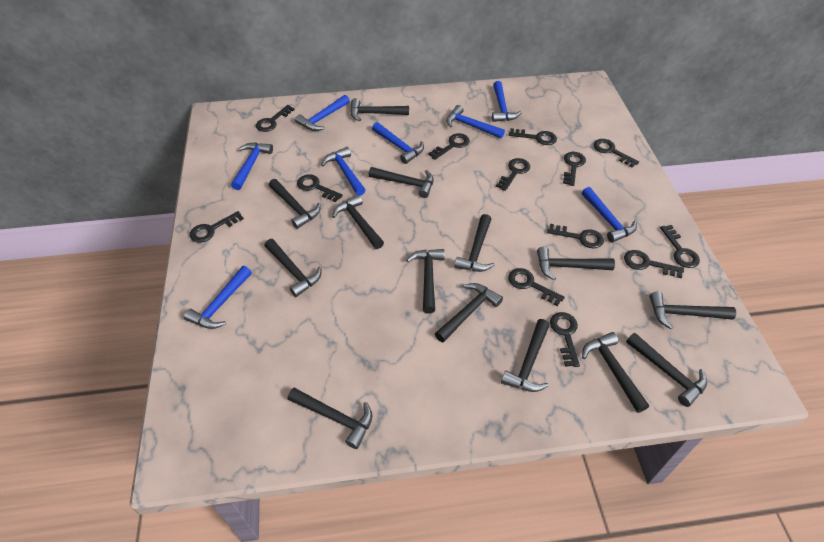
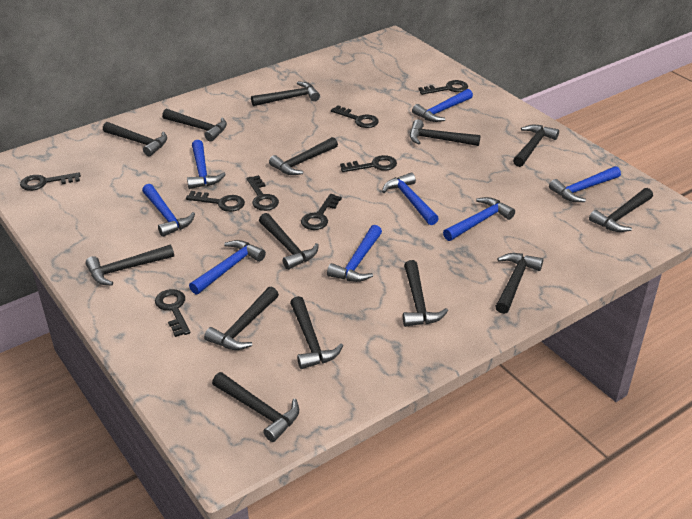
black key: [190,211,244,243] [256,105,295,132] [297,174,343,202] [428,133,470,160] [496,158,530,191] [508,268,565,306] [509,128,557,145] [547,224,604,248] [550,312,580,367] [563,152,586,186] [594,139,639,167] [624,250,684,278] [660,225,700,268] = 13 -> [20,172,81,191] [155,289,190,337] [186,191,245,212] [247,175,279,211] [301,194,342,230] [331,105,379,128] [340,155,397,172] [418,80,468,95] = 8

